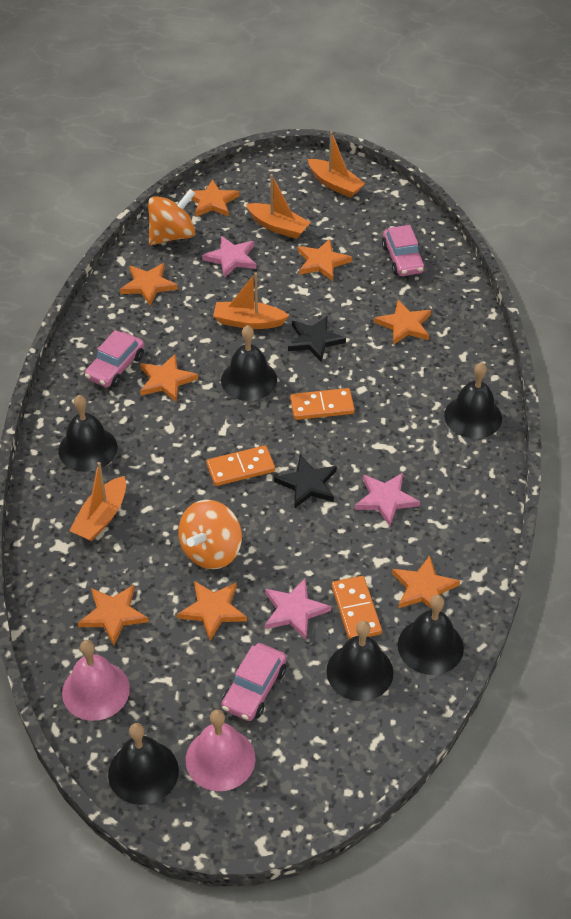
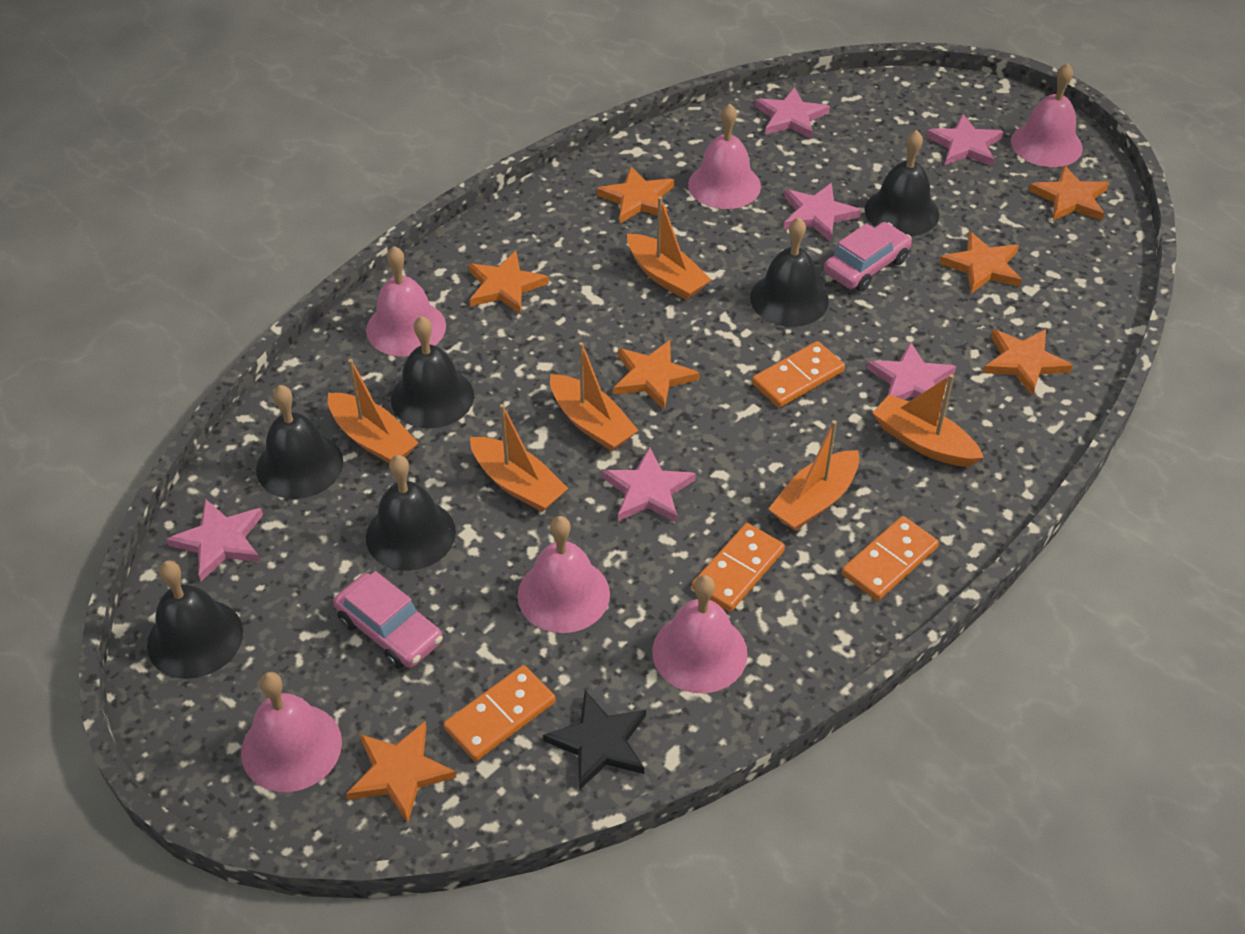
black star: [274,455,337,508] [288,316,346,362] = 2 -> [543,691,646,790] = 1
orange boat: [69,462,126,541] [213,272,289,329] [246,174,311,239] [308,131,365,198] = 4 -> [328,359,418,463] [470,404,568,512] [550,342,639,451] [627,196,711,300] [769,420,859,531] [873,374,984,467] = 6
orange domino: [207,445,275,486] [290,388,355,420] [332,576,382,639] = 3 -> [443,665,556,761] [692,523,785,612] [752,341,845,408] [842,516,939,601] = 4
orange spinning top: [148,189,196,245] [179,500,242,569] = 2 -> none = 0
orange star: [78,585,149,645] [120,263,178,306] [140,354,198,402] [177,581,247,641] [186,180,239,217] [298,239,352,281] [374,300,431,345] [392,556,460,612] = 8 -> [346,722,457,823] [468,251,549,314] [597,166,674,223] [613,340,700,410] [939,232,1022,294] [983,329,1073,396] [1029,165,1109,221] = 7
pink bell: [62,640,130,721] [186,710,255,791] = 2 -> [241,672,342,792] [366,246,446,356] [517,516,610,633] [652,575,748,693] [688,104,761,209] [1011,63,1083,167] = 6
pink car: [85,330,144,387] [221,643,287,721] [382,225,425,276] = 3 -> [333,571,443,669] [824,222,912,291] = 2
pink star: [202,236,257,278] [265,578,331,640] [355,473,420,526] = 3 -> [166,499,263,581] [602,447,696,523] [755,87,830,139] [784,183,861,242] [866,341,956,410] [926,114,1004,166] = 6

